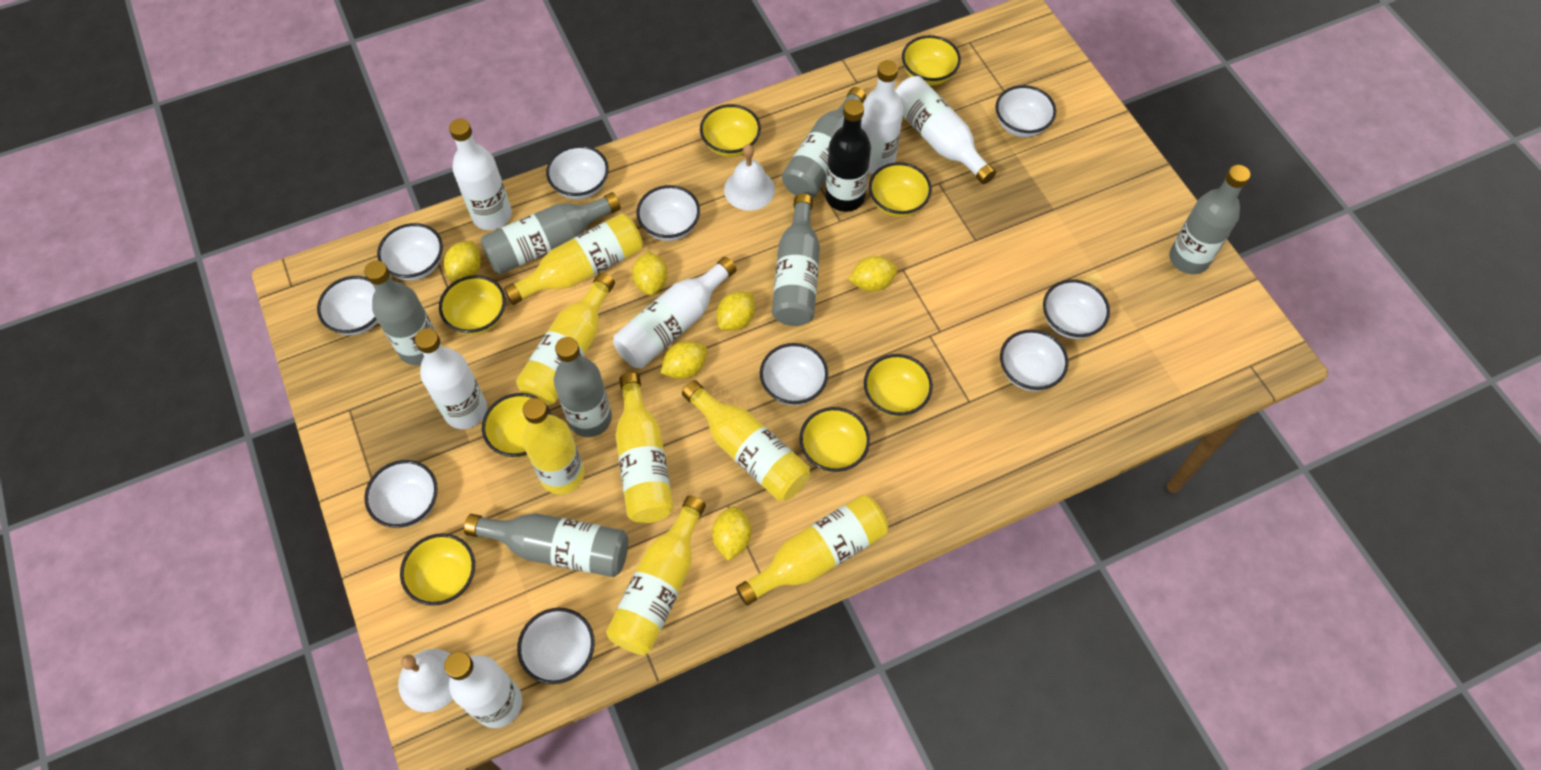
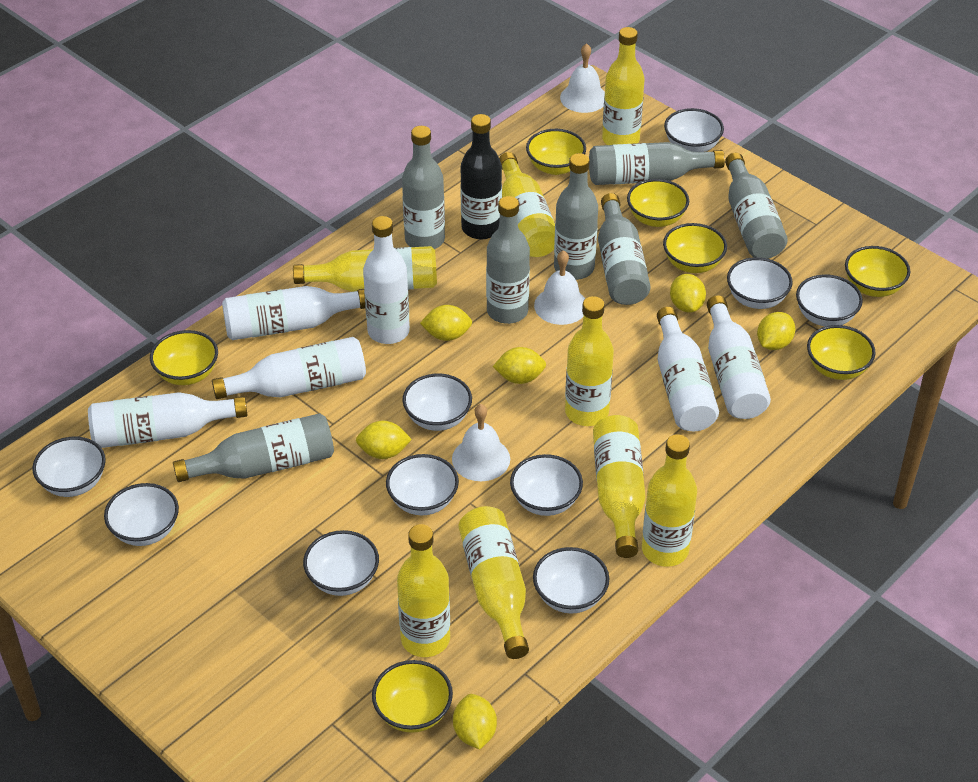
white bell: [398,649,453,712] [724,144,775,211] = 2 -> [452,404,510,481] [534,250,585,325] [560,43,605,113] = 3
yellow bottle: [504,214,643,305] [516,273,615,405] [523,398,584,494] [606,496,706,655] [615,372,674,523] [682,380,810,501] [736,495,888,606] = 7 -> [293,246,437,292] [397,524,450,657] [459,506,529,659] [499,152,555,257] [565,296,614,426] [593,415,646,558] [602,27,645,145] [642,434,697,567] = 8
yellow bowl: [400,533,475,606] [439,275,506,335] [482,393,551,458] [700,104,761,157] [799,407,870,472] [864,354,933,417] [869,162,932,217] [902,35,961,86] = 8 -> [150,330,218,385] [372,660,453,733] [526,129,586,175] [627,179,689,227] [663,223,727,273] [807,325,876,380] [845,246,910,297] = 7

